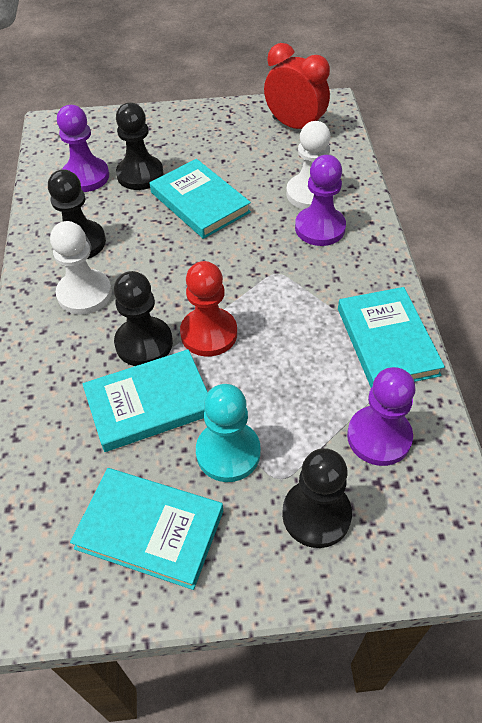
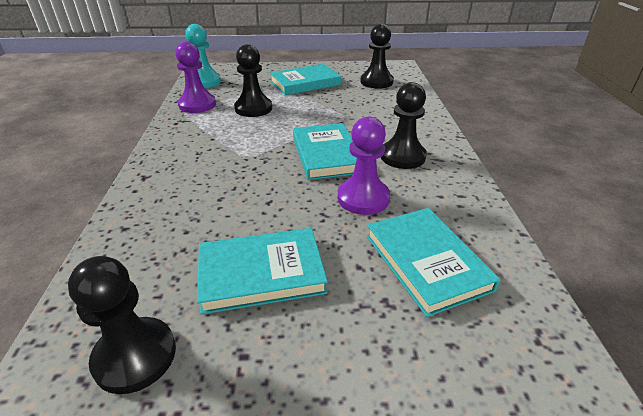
purple pawn: [57,105,109,192] [295,155,346,246] [347,367,415,466] = 3 -> [175,41,216,113] [338,117,390,215] = 2
red clock: [264,43,330,129] = 1 -> none = 0
red pawn: [180,261,237,357] = 1 -> none = 0
white pawn: [50,221,112,315] [286,121,334,209] = 2 -> none = 0

